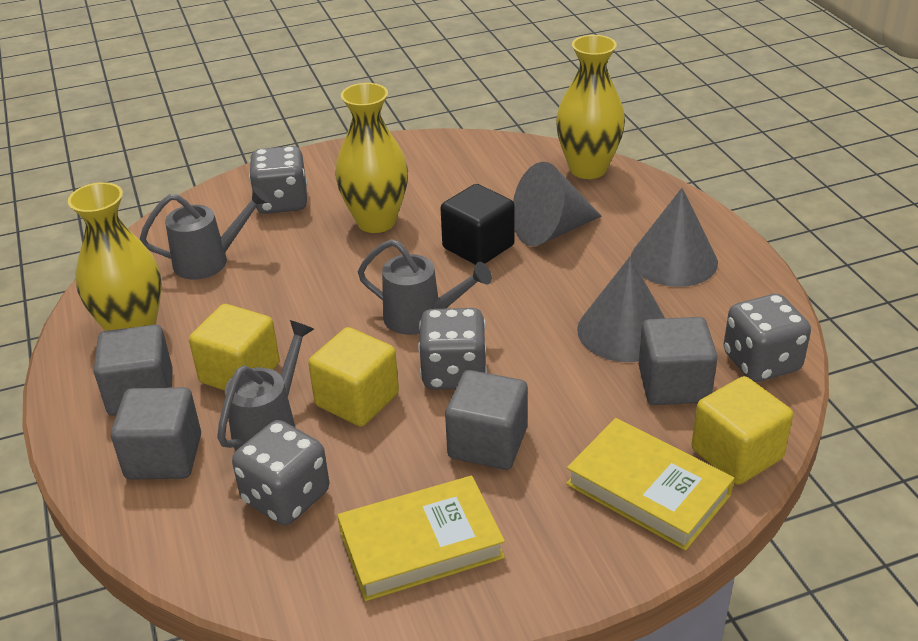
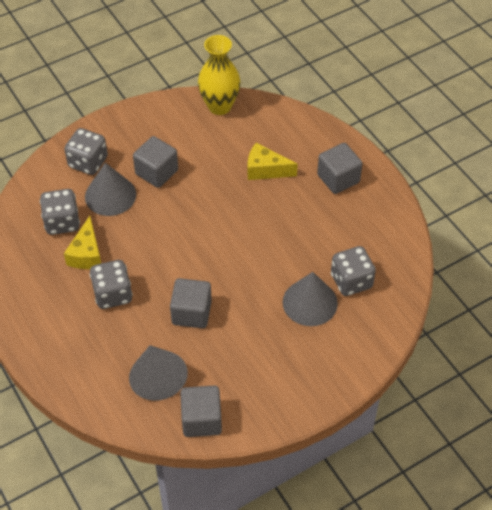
black cube: [440,184,515,265] = 1 -> none = 0
grey watering can: [140,187,270,279] [217,320,314,450] [358,239,492,335] = 3 -> none = 0
yellow book: [337,476,505,601] [566,418,735,551] = 2 -> none = 0
yellow cheese: none = 0 -> [64,216,101,269] [248,143,298,180] = 2
yellow cube: [189,304,280,391] [308,327,399,426] [691,376,793,485] = 3 -> none = 0
yellow vase: [68,182,162,331] [335,83,408,233] [556,35,625,179] = 3 -> [198,35,241,115] = 1

